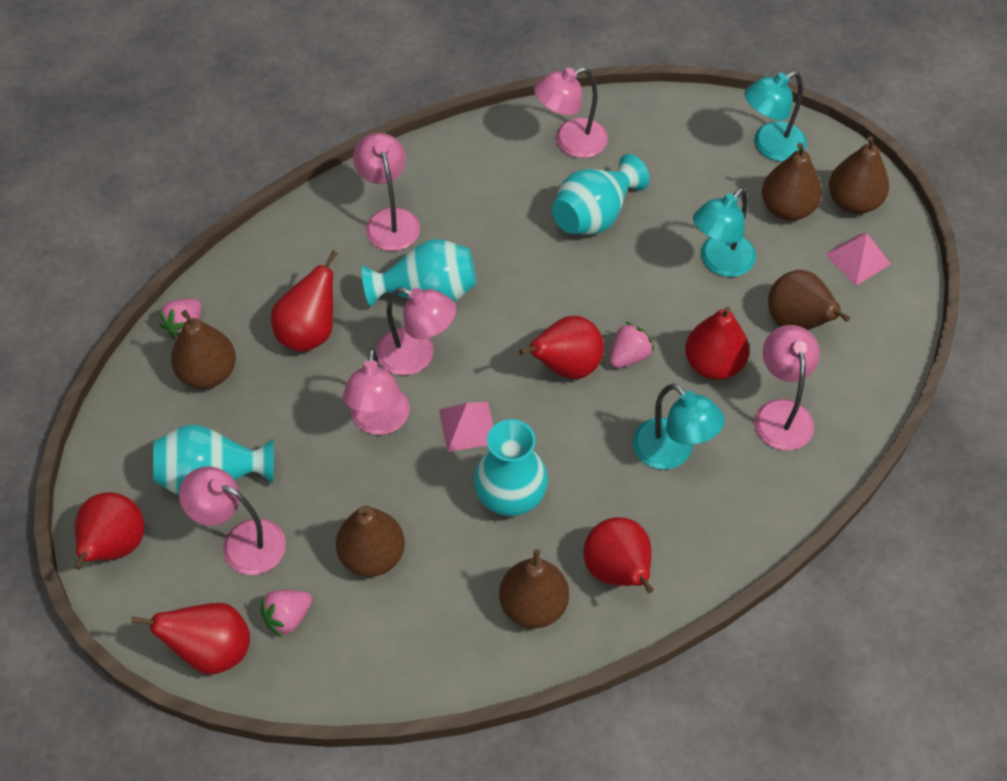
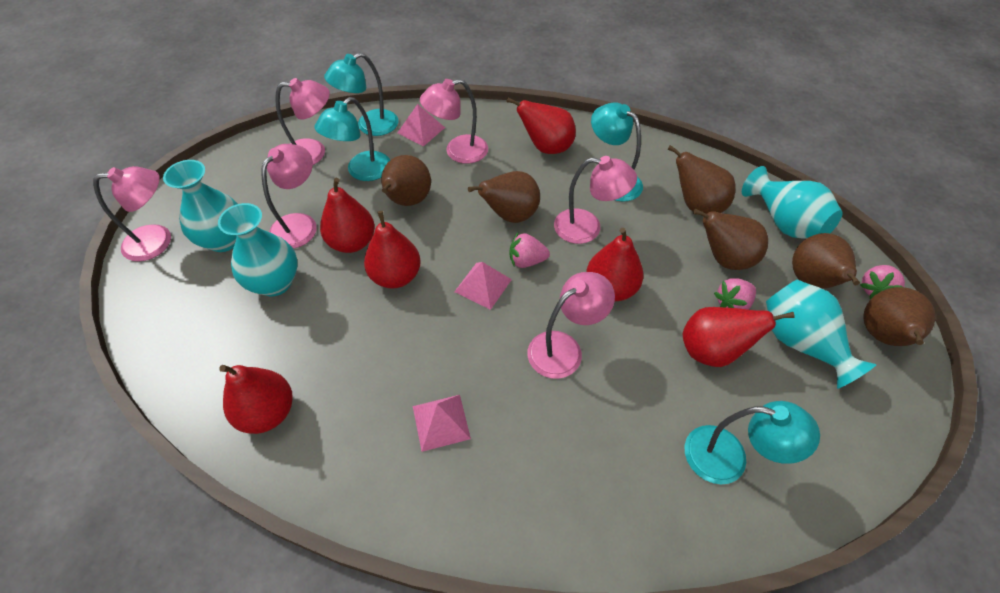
pink pyramid: [439,402,493,452] [825,233,891,285] = 2 -> [397,104,445,146] [413,395,471,452] [454,262,512,310] = 3
turquoise lamp: [633,383,725,470] [693,188,756,277] [744,71,807,162] = 3 -> [314,97,390,181] [324,53,399,136] [591,102,643,202] [685,401,820,485] = 4

